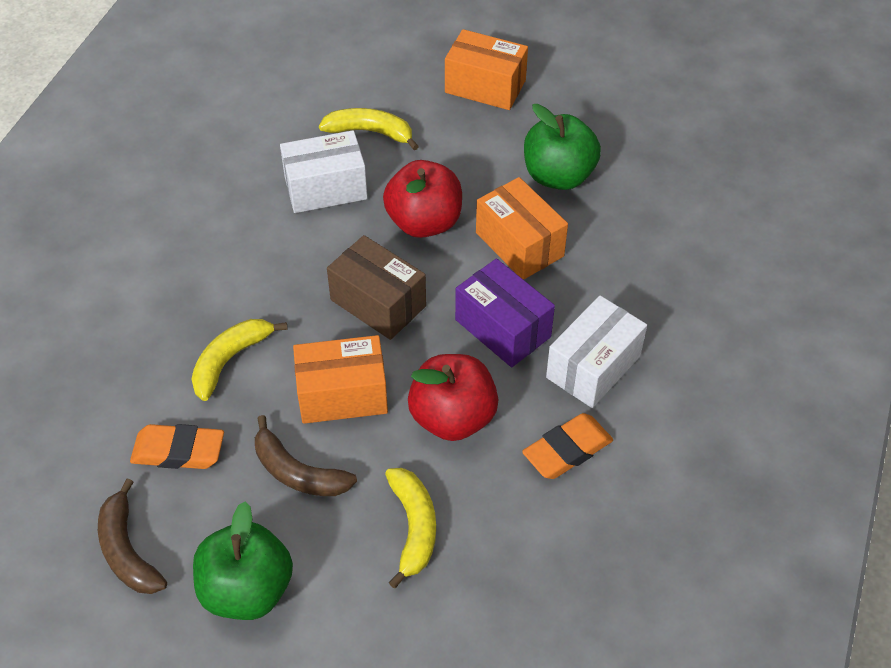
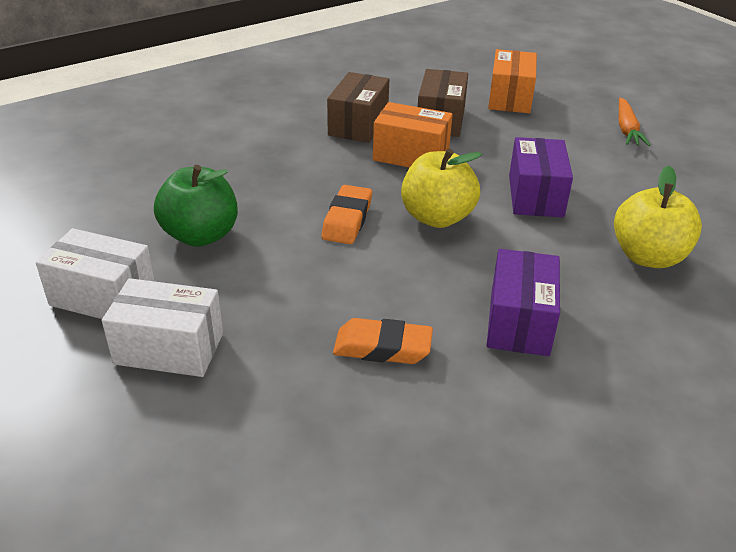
brown banana: [98,478,167,594] [255,415,357,496] = 2 -> none = 0
brown box: [327,235,426,340] = 1 -> [327,72,389,143] [418,69,468,137] = 2
green apple: [193,502,293,620] [524,104,601,190] = 2 -> [154,165,238,247] = 1
orange box: [293,335,388,424] [445,29,528,110] [476,177,568,280] = 3 -> [373,102,453,168] [488,49,537,113] = 2
orange carrot: none = 0 -> [619,98,650,146] = 1
purple box: [455,259,555,367] = 1 -> [487,249,560,356] [509,137,573,217] = 2
red apple: [383,160,462,238] [408,354,499,441] = 2 -> none = 0
yellow apple: none = 0 -> [401,149,482,228] [614,166,702,268] = 2
yellow banana: [191,319,288,401] [319,108,419,150] [385,468,436,588] = 3 -> none = 0

